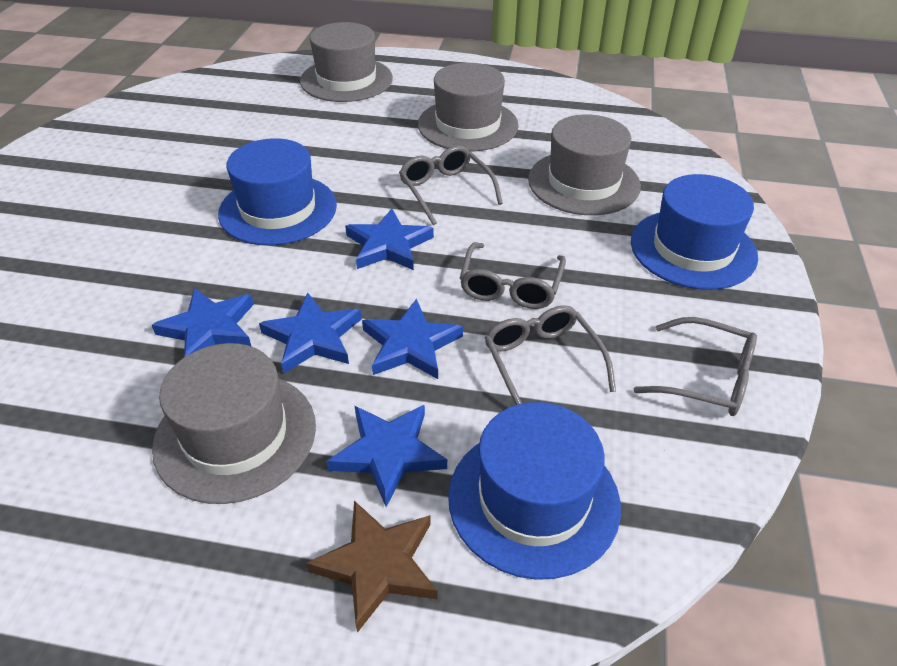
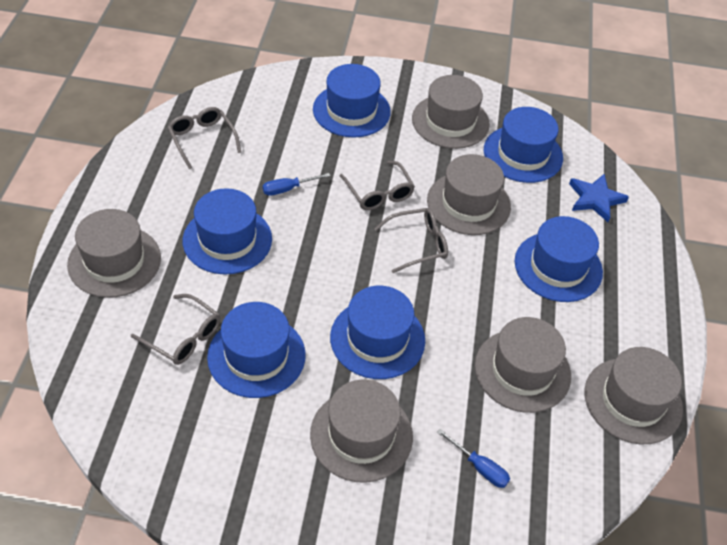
blue hat: [218,138,337,245] [448,402,621,580] [631,174,758,290] = 3 -> [183,188,272,275] [207,302,306,398] [313,64,391,138] [330,286,425,379] [484,107,563,183] [515,216,603,302] = 6
blue screwdriver: none = 0 -> [262,173,330,196] [437,429,510,488] = 2
blue star: [152,288,254,357] [259,293,362,374] [326,405,447,507] [345,208,434,270] [362,299,463,379] = 5 -> [569,174,629,222] = 1
brown star: [306,501,438,633] = 1 -> none = 0
grey hat: [152,343,316,504] [300,22,393,102] [418,63,519,151] [528,114,641,215] = 4 -> [67,209,161,298] [310,380,413,483] [412,75,490,149] [427,154,511,235] [475,317,571,413] [584,347,683,444] = 6

